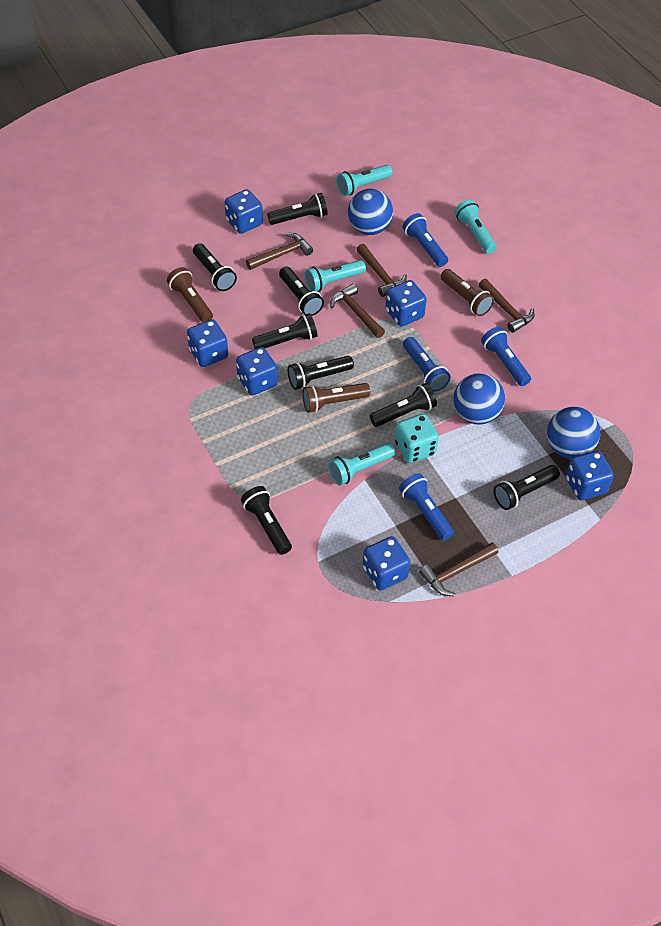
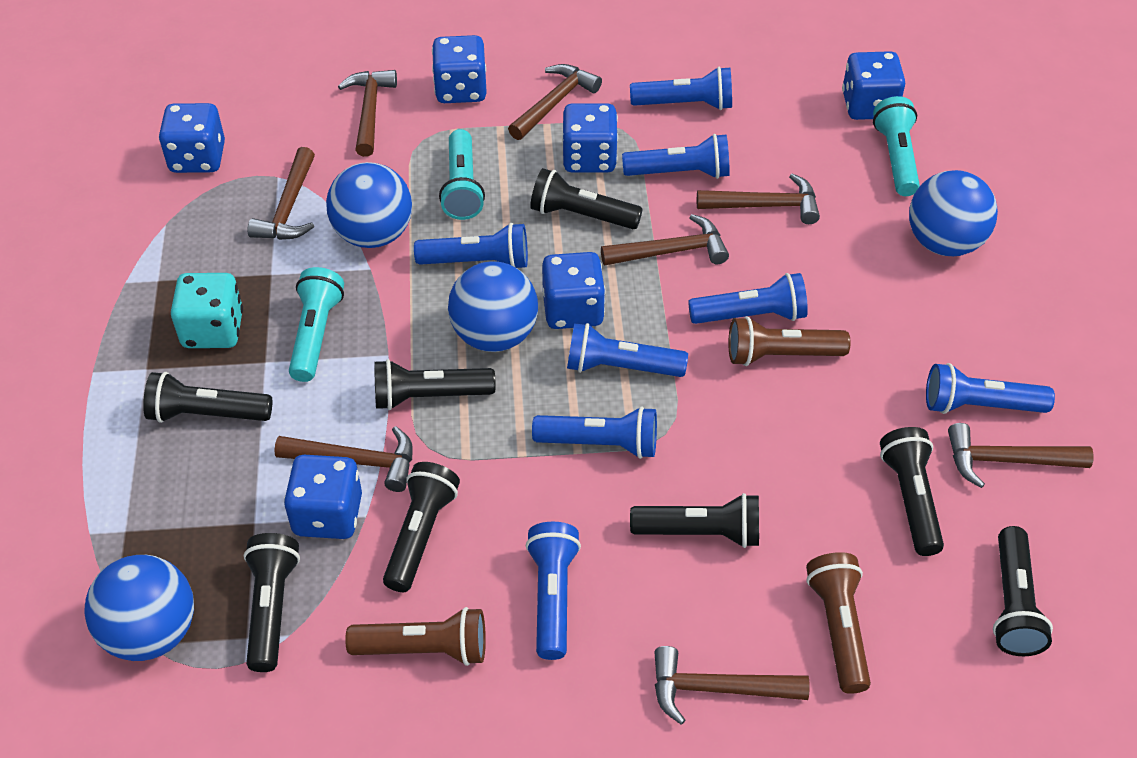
blue ball: [348,189,393,235] [453,373,505,425] [547,407,600,459] = 3 -> [84,555,194,661] [326,162,412,248] [448,261,538,352] [909,170,998,256] = 4
blue flashlight: [399,473,454,541] [403,213,448,267] [403,337,451,392] [481,327,531,386] = 4 -> [414,223,528,268] [526,522,581,660] [532,406,657,459] [567,323,688,377] [622,134,730,179] [630,67,732,110] [688,273,808,324] [926,363,1055,414] = 8
brown hammer: [246,233,313,270] [330,284,385,338] [356,244,407,297] [419,542,498,596] [479,278,535,333] = 5 -> [248,147,315,240] [274,426,413,492] [338,70,397,157] [508,64,602,140] [601,214,729,266] [654,646,810,725] [697,174,820,224] [948,423,1094,488] = 8
turquoise flashlight: [305,260,366,292] [328,442,396,485] [336,165,393,196] [455,199,497,254] = 4 -> [289,267,344,382] [439,129,485,220] [873,96,920,196] = 3

